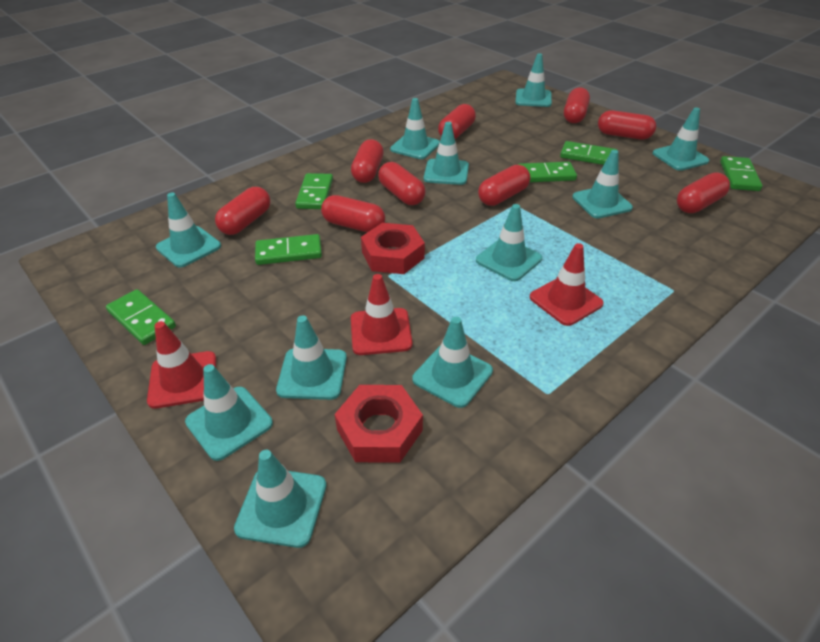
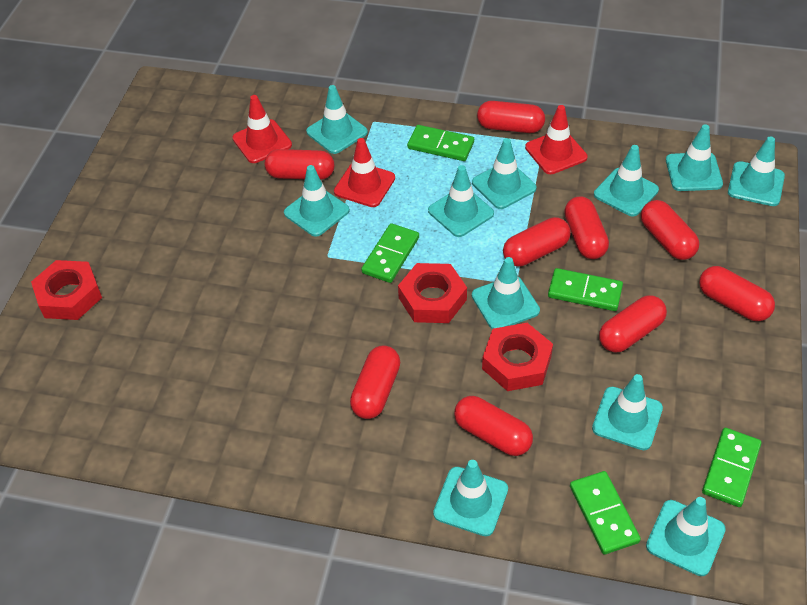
green domino: [106,289,176,345] [255,234,322,265] [295,173,333,209] [518,162,577,182] [560,141,618,165] [720,156,763,191] = 6 -> [361,223,419,283] [407,125,474,161] [548,268,623,311] [570,471,641,555] [702,428,761,507] = 5
red nut: [335,385,423,463] [361,223,425,274] = 2 -> [31,260,102,320] [398,263,467,323] [482,323,553,391] = 3

